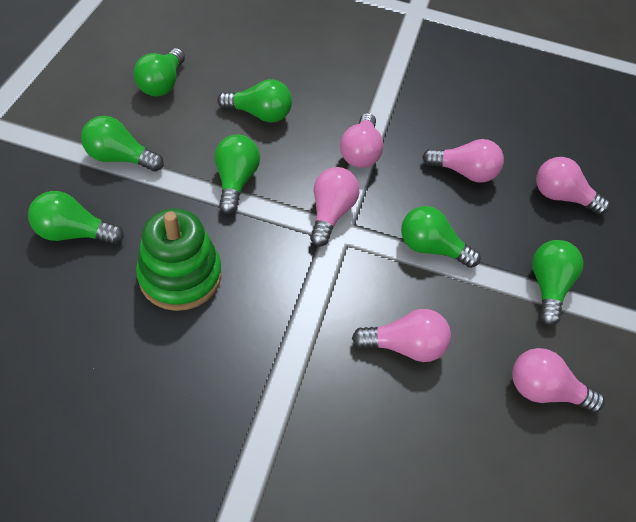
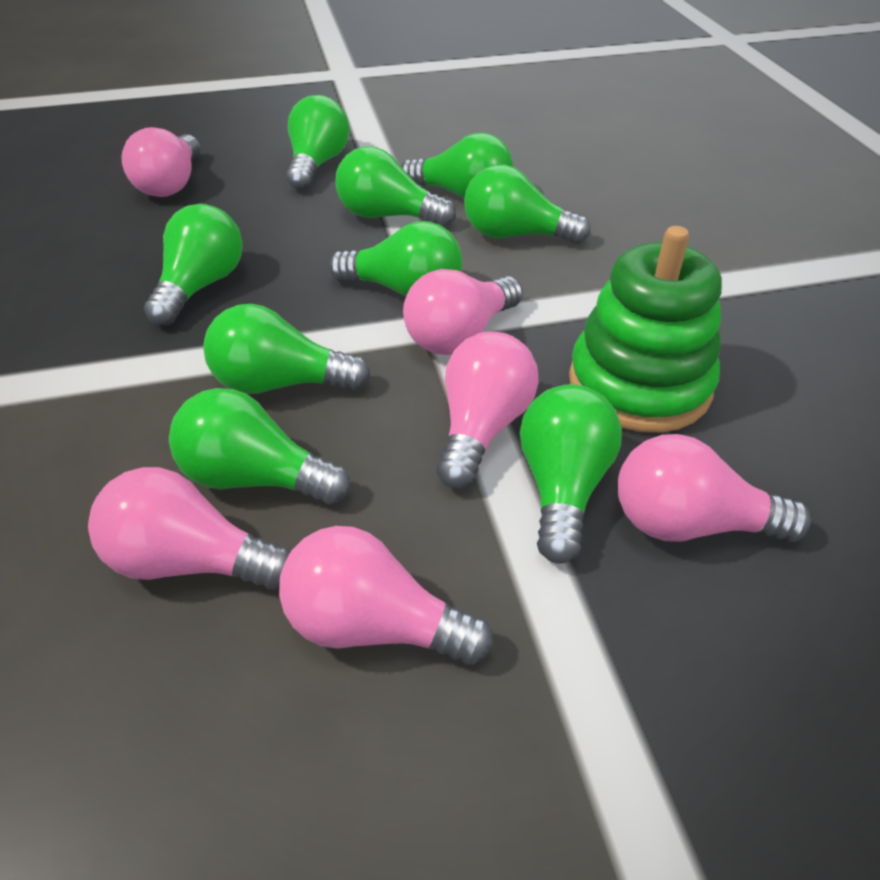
green light bulb: [28,191,124,244] [81,116,164,172] [133,48,185,97] [215,134,260,214] [217,79,292,122] [401,206,481,268] [532,240,583,326] = 7 -> [144,204,243,325] [169,388,350,504] [203,304,371,394] [286,95,349,190] [328,221,463,297] [336,146,456,227] [401,133,513,198] [464,165,591,244] [520,384,622,564] = 9

